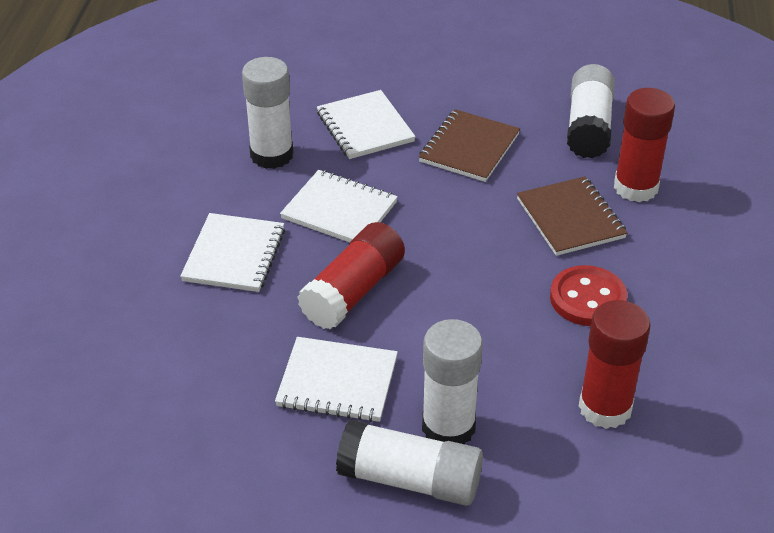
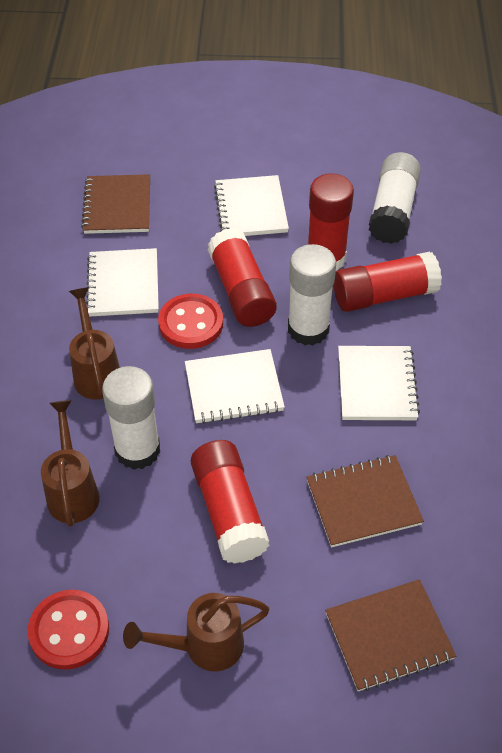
brown notebook: [419,109,520,182] [517,176,627,256] = 2 -> [81,174,150,234] [306,455,424,547] [325,579,456,691] = 3
brown watering can: none = 0 -> [41,400,100,527] [69,287,120,400] [123,593,269,671] = 3
red button: [550,265,627,326] = 1 -> [28,590,109,670] [158,294,223,349] = 2
red glue stick: [297,222,405,330] [579,300,651,429] [614,88,675,202] = 3 -> [191,440,270,564] [207,228,277,327] [308,173,354,271] [333,252,442,312] = 4
white glue stick: [242,57,293,169] [336,420,483,506] [422,319,483,444] [567,64,615,159] = 4 -> [102,366,160,470] [288,244,336,345] [369,152,421,244] = 3

